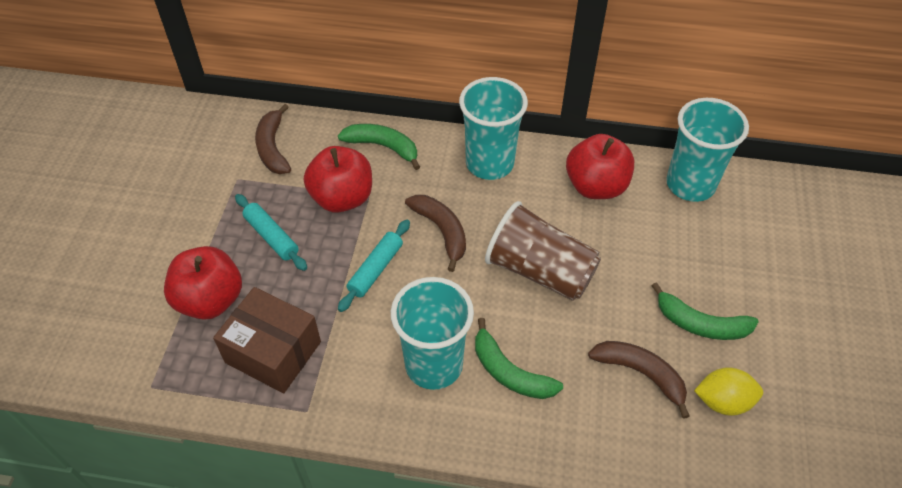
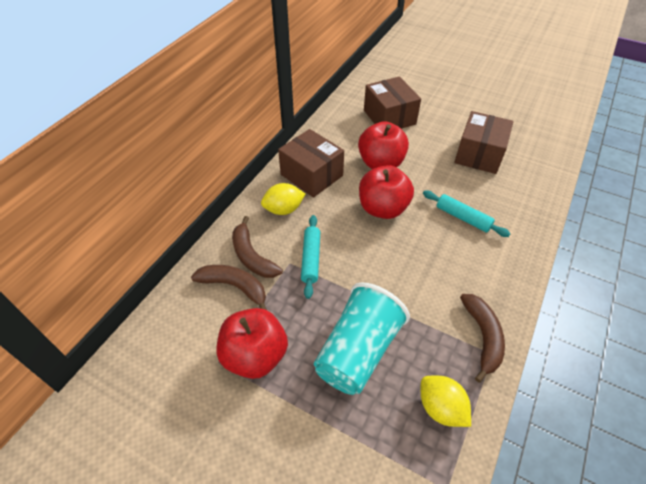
brown box: [213,287,321,393] = 1 -> [278,129,344,197] [364,76,421,129] [454,111,514,174] = 3
brown cup: [485,201,601,301] = 1 -> none = 0
green banana: [338,124,420,170] [475,318,563,399] [652,282,759,340] = 3 -> none = 0
turquoise cup: [391,277,474,390] [459,77,528,180] [666,98,749,202] = 3 -> [314,283,410,395] = 1
yellow lemon: [694,367,763,416] = 1 -> [261,183,305,215] [421,375,471,427] = 2

